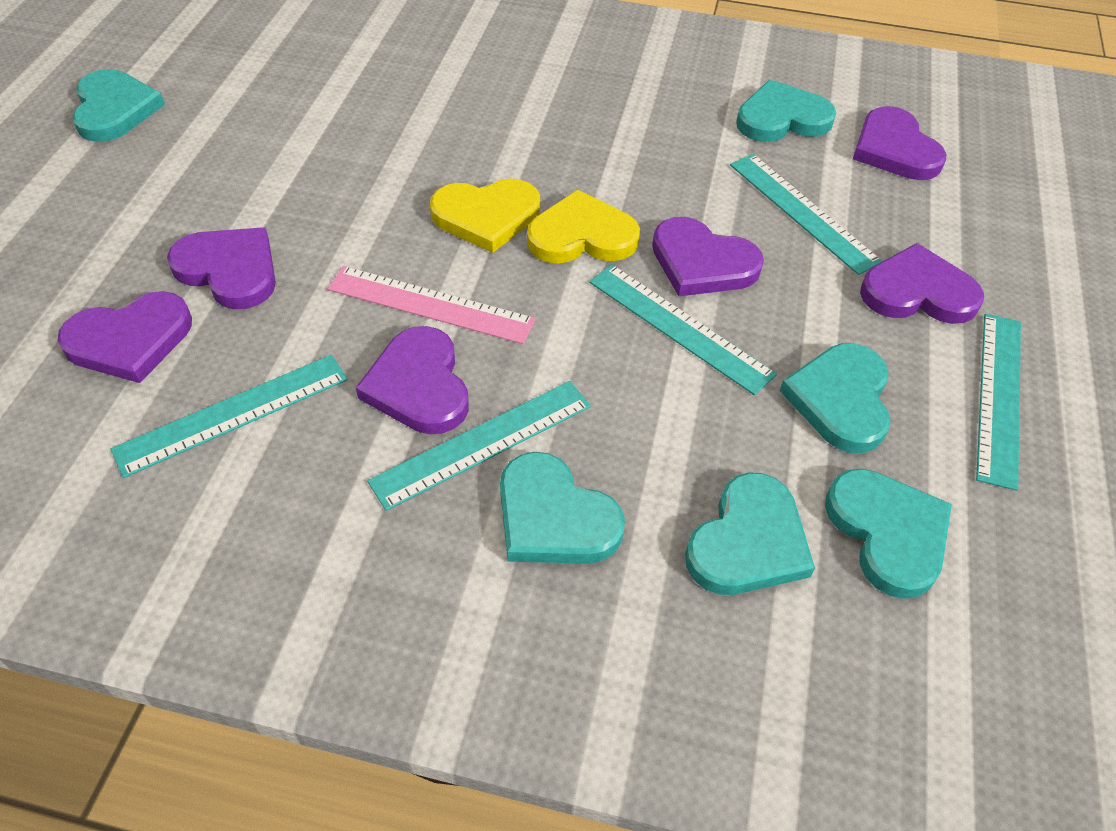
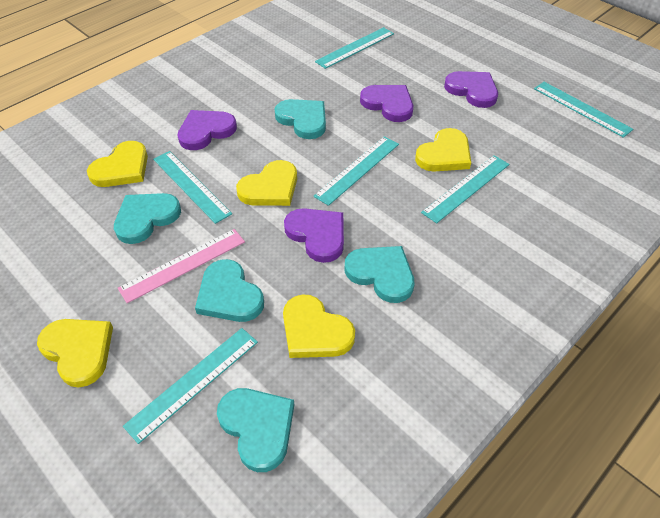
purple heart: [58,291,192,383] [167,228,276,309] [356,326,469,434] [652,217,764,296] [853,106,946,180] [860,243,984,324] = 6 -> [177,110,237,150] [284,208,344,263] [360,85,413,122] [444,71,498,108] = 4
turquoise heart: [72,69,165,142] [500,452,625,564] [685,472,815,595] [736,80,836,142] [780,343,891,453] [825,469,952,599] = 6 -> [114,193,181,244] [195,259,264,322] [217,388,294,472] [275,99,326,139] [344,246,415,303] = 5
turquoise ruler: [110,355,348,478] [367,381,591,511] [589,264,777,395] [730,154,882,275] [976,314,1021,491] = 5 -> [123,328,258,444] [153,151,232,224] [313,136,399,206] [315,27,394,69] [421,155,509,223] [534,82,633,138] = 6
yellow heart: [430,179,540,253] [527,189,640,264] = 2 -> [37,319,113,388] [87,141,148,187] [236,160,297,206] [283,295,355,358] [415,128,471,172] = 5

